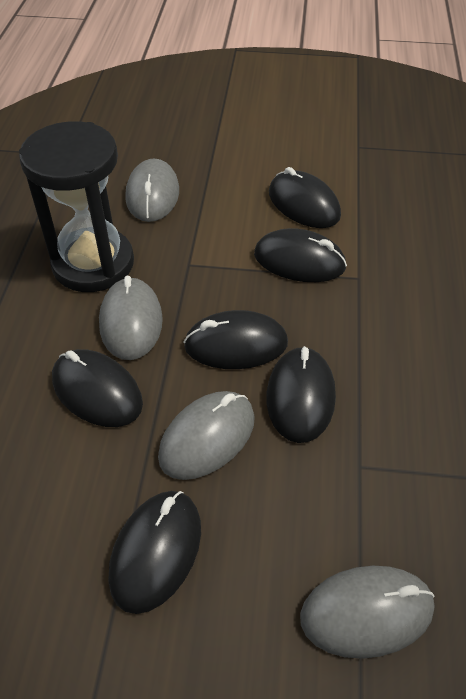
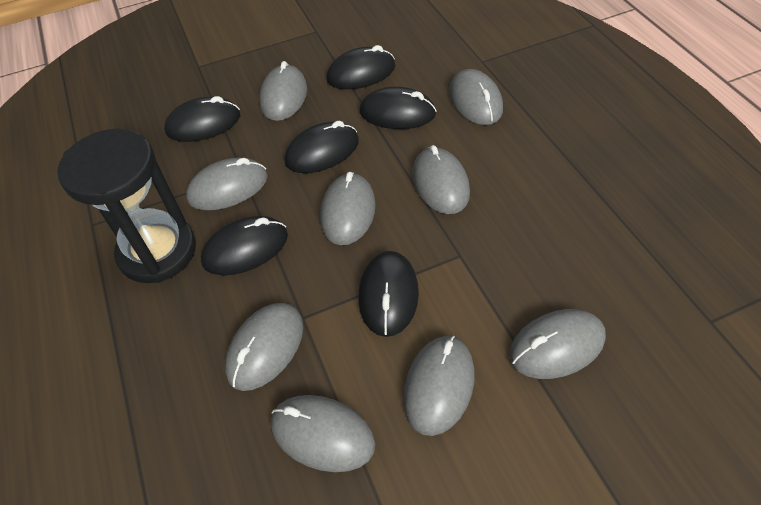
grey mouse: [99,276,163,360] [125,159,179,222] [158,391,255,480] [300,566,435,659] = 4 -> [186,158,268,210] [225,303,304,391] [259,61,307,121] [271,395,376,472] [320,172,376,245] [403,336,474,436] [412,145,470,214] [449,69,503,125] [509,309,606,379] = 9

